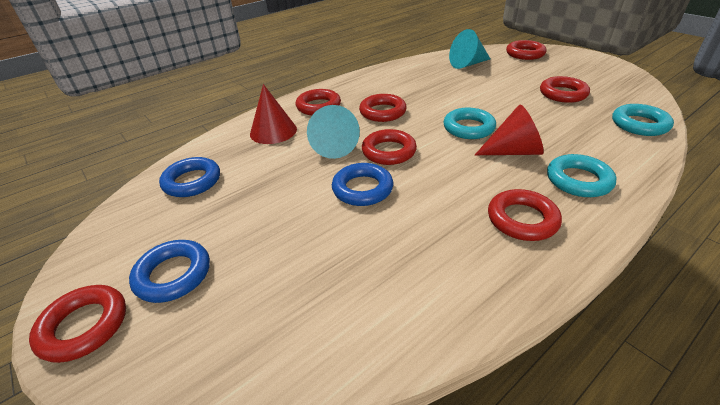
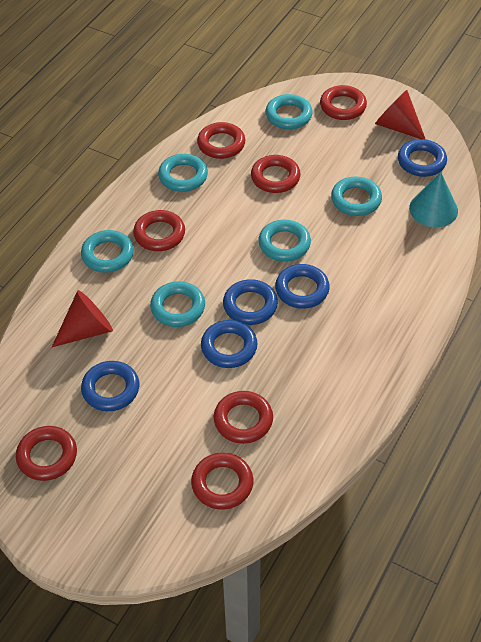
blue ring: [129,240,210,303] [159,157,220,197] [332,163,393,206] = 3 -> [81,361,139,411] [201,320,257,368] [223,279,278,325] [275,264,330,309] [398,139,447,177] = 5
turquoise cone: [307,105,360,159] [449,29,490,69] = 2 -> [409,172,458,227] = 1
turquoise ring: [443,108,496,139] [547,154,617,197] [612,104,674,136] = 3 -> [81,230,134,273] [150,281,205,327] [158,154,208,192] [258,220,311,262] [265,94,313,129] [331,177,382,216] = 6

